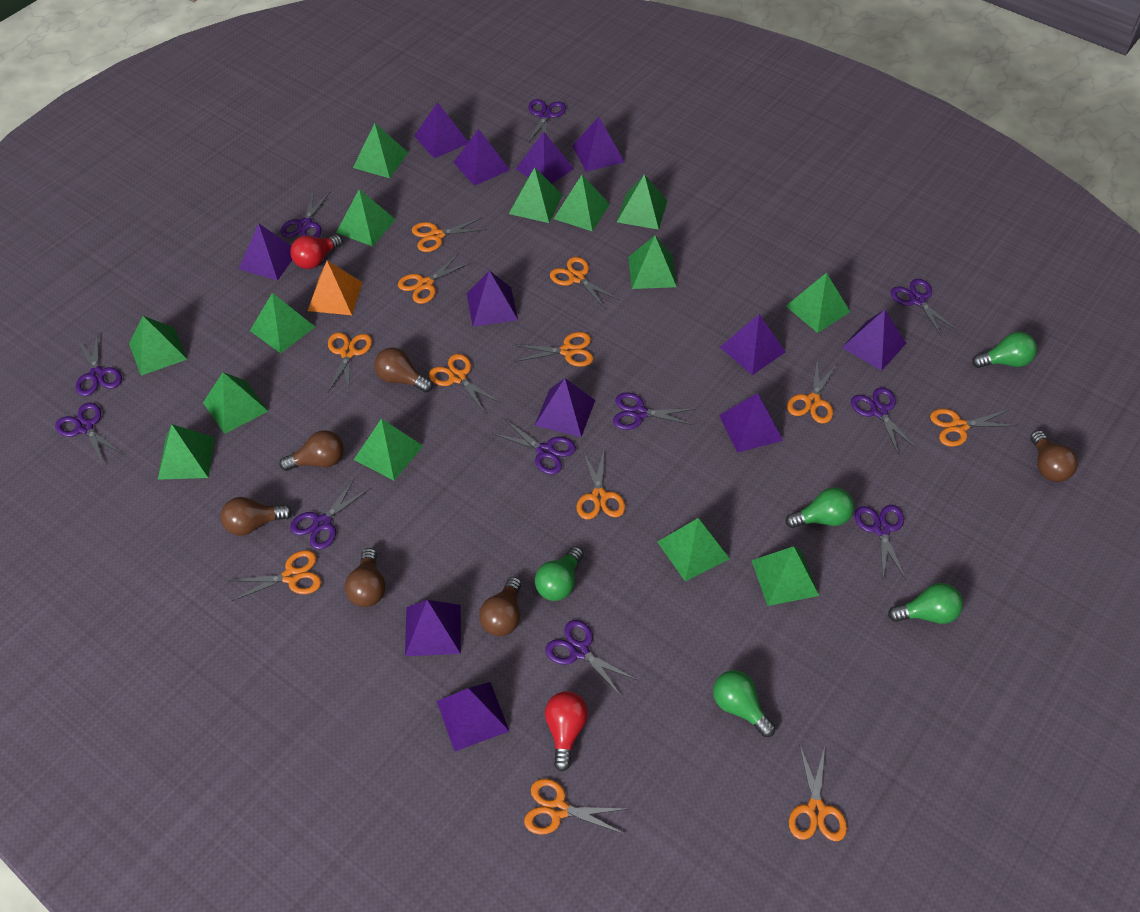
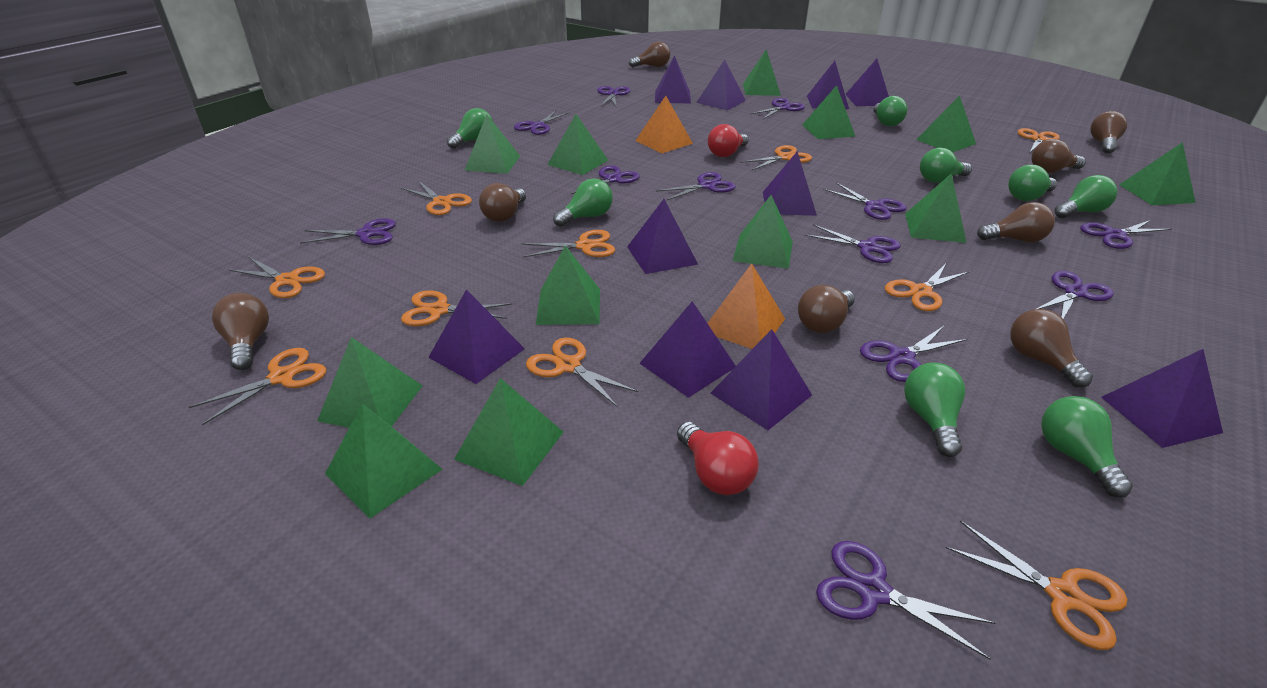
brown light bulb: [221,497,292,536] [279,430,344,471] [345,548,386,607] [374,347,433,393] [479,577,522,636] [1030,430,1078,482] = 6 -> [212,293,269,370] [479,183,526,222] [629,41,670,68] [798,285,855,333] [977,202,1055,242] [1010,309,1093,388] [1031,139,1086,173] [1090,111,1127,153] = 8
green light bulb: [535,547,584,601] [713,670,776,737] [785,488,854,528] [888,583,963,624] [972,332,1037,368] = 5 -> [447,108,493,149] [553,178,613,227] [873,96,907,126] [904,362,965,457] [920,148,972,183] [1008,165,1057,201] [1041,396,1133,498] [1054,175,1118,218] = 8
green pyramid: [129,316,187,376] [158,424,215,480] [203,372,268,434] [250,293,315,353] [336,189,396,247] [353,123,409,178] [354,418,423,481] [509,167,563,223] [554,175,610,232] [617,174,667,230] [628,235,677,289] [658,518,730,581] [751,546,819,606] [786,273,850,333] = 14 -> [317,337,422,428] [325,403,442,518] [454,378,564,486] [464,115,520,174] [536,246,600,325] [547,114,608,175] [733,195,793,269] [743,49,781,96] [802,85,855,139] [905,173,967,243] [916,95,976,152] [1119,142,1196,205] = 12
orange pyramid: [308,260,363,315] = 1 -> [635,96,693,153] [707,263,785,349] = 2
orange scissors: [228,550,321,601] [328,332,372,394] [398,253,470,304] [412,218,487,252] [429,354,501,413] [514,332,593,367] [524,778,626,835] [550,257,620,308] [576,450,626,519] [787,361,837,424] [789,743,847,841] [930,409,1017,447] = 12 -> [189,348,326,425] [228,257,325,298] [401,181,472,215] [401,290,512,326] [521,230,615,258] [526,338,639,407] [740,145,812,170] [885,263,970,311] [946,521,1127,650] [1018,128,1060,153] = 10
purple pyramid: [239,223,292,281] [405,600,461,656] [414,102,468,158] [437,682,509,751] [453,129,510,186] [467,271,518,327] [516,132,574,184] [535,378,595,437] [572,117,624,172] [719,393,783,453] [720,314,786,375] [842,310,906,371] = 12 -> [428,290,525,384] [627,199,698,274] [639,301,736,398] [655,55,691,104] [696,60,746,110] [711,329,812,430] [763,152,817,216] [807,61,849,109] [845,59,889,106] [1101,349,1223,448] = 10
purple scissors: [55,402,124,465] [76,332,122,396] [281,191,331,238] [290,478,371,550] [493,419,576,475] [528,99,566,143] [545,620,637,697] [613,392,695,430] [851,387,918,455] [854,505,906,580] [891,279,958,337] = 11 -> [300,218,396,245] [514,111,570,135] [571,165,640,194] [597,86,630,108] [656,172,736,201] [749,98,805,120] [805,225,901,263] [816,541,995,660] [823,182,907,220] [860,326,968,382] [1037,271,1114,319] [1080,220,1171,249] = 12

